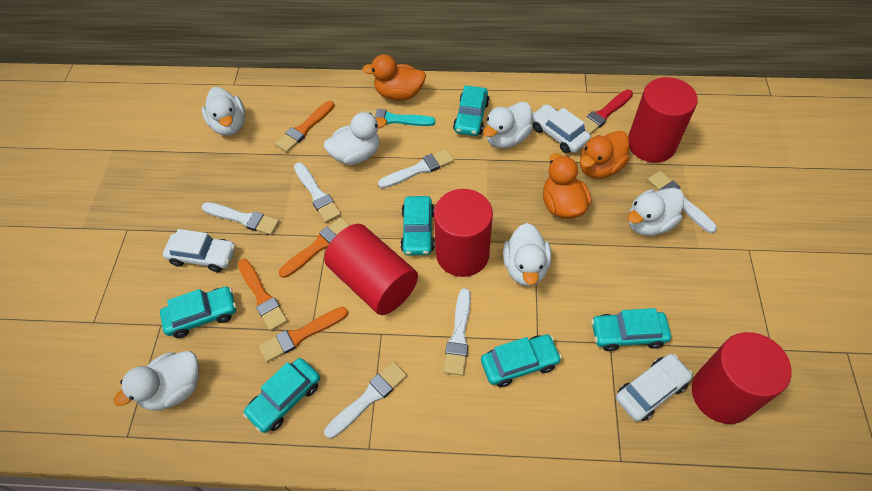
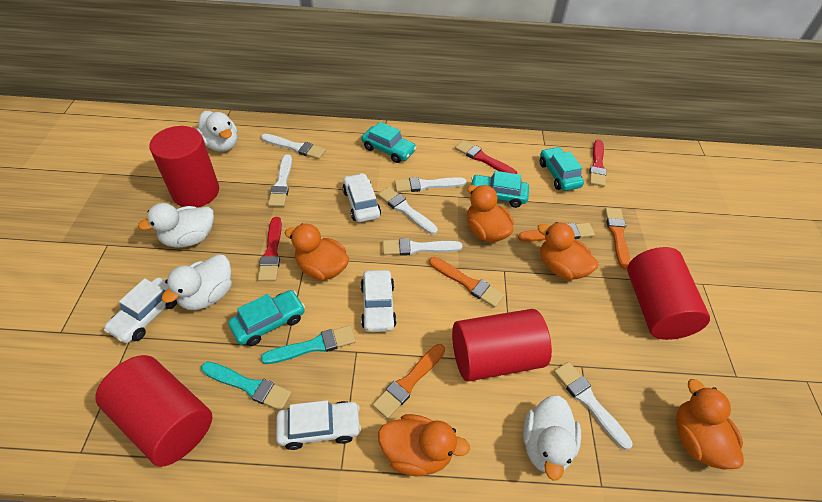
orange duck: [362,54,426,101] [543,153,592,219] [580,131,630,179] = 3 -> [285,224,349,280] [378,414,470,476] [467,185,514,242] [537,222,598,280] [676,379,744,470] = 5
red brush: [582,90,633,134] = 1 -> [258,217,282,281] [455,140,517,174] [589,140,607,187] = 3
turquoise brush: [361,109,435,126] = 1 -> [201,361,292,411] [261,325,356,364] = 2
turquoise car: [160,287,236,338] [243,358,320,433] [400,196,435,255] [453,85,489,136] [481,334,562,387] [591,308,671,351] = 6 -> [228,290,305,346] [362,122,417,163] [471,171,529,208] [540,147,584,191] = 4
white car: [163,229,235,272] [532,104,591,153] [616,354,693,421] = 3 -> [104,277,177,343] [276,400,361,450] [342,173,381,222] [361,270,397,332] = 4
white duck: [114,351,199,411] [202,87,245,136] [324,112,387,165] [483,102,533,149] [503,223,551,286] [627,188,684,236] = 6 -> [138,203,214,248] [161,254,232,310] [196,111,237,152] [523,395,581,481] = 4

